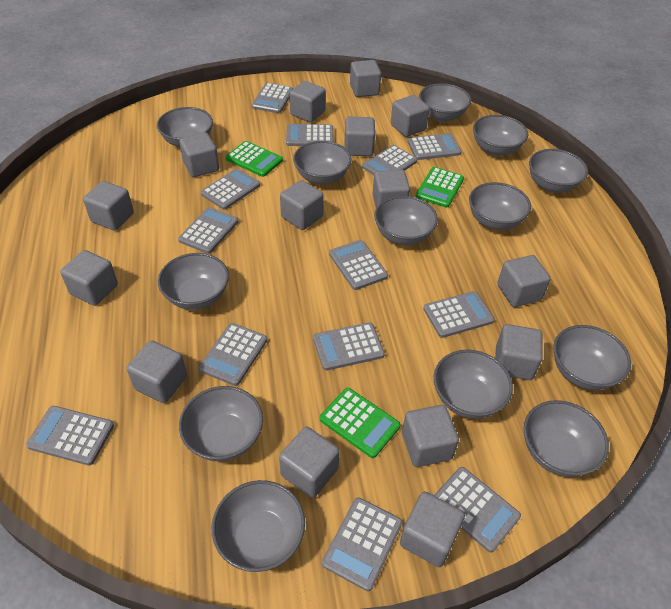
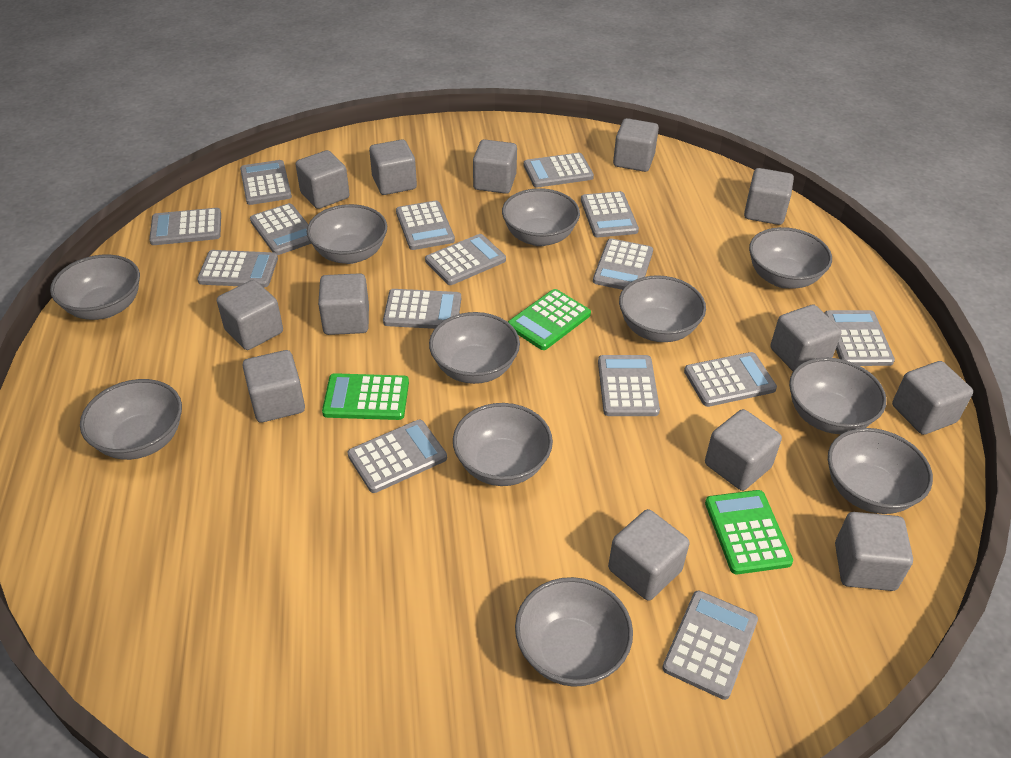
grey bowl: [157,107,213,147] [158,253,229,310] [179,386,263,462] [212,480,305,572] [293,141,352,185] [374,196,438,245] [419,83,471,122] [434,350,513,419] [469,182,531,230] [473,115,528,156] [523,400,609,477] [529,149,588,193] [553,325,631,390] = 13 -> [50,254,140,320] [80,379,182,460] [307,204,387,264] [429,312,520,384] [453,403,553,486] [502,188,580,246] [515,577,633,687] [619,275,706,342] [749,227,832,289] [789,358,887,434] [828,428,933,514] = 11
grey calculator: [26,406,114,466] [178,207,238,254] [199,323,267,386] [201,168,260,210] [252,83,293,113] [286,124,334,146] [313,322,385,371] [322,498,402,591] [329,240,388,290] [362,145,417,175] [407,133,462,160] [423,291,495,338] [434,467,521,552] = 13 -> [149,208,221,245] [197,250,278,287] [240,160,292,205] [250,203,312,255] [347,420,447,493] [383,289,461,329] [396,201,455,250] [425,234,506,285] [524,153,594,188] [581,191,639,237] [593,238,653,290] [598,355,660,416] [662,590,758,700] [684,352,777,407] [825,310,895,366] = 15
grey cube: [60,250,118,306] [83,181,134,231] [127,340,187,403] [179,132,219,177] [279,427,340,498] [280,180,324,230] [290,81,326,122] [345,117,375,156] [350,60,381,97] [372,170,410,208] [391,95,430,137] [400,492,465,567] [402,405,459,467] [495,324,542,380] [497,255,551,307] = 15 -> [217,280,283,350] [242,350,305,423] [296,150,350,209] [318,273,369,335] [369,139,417,195] [473,139,517,194] [608,509,689,601] [613,118,659,172] [705,409,782,491] [744,168,794,225] [770,305,842,371] [835,512,913,591] [892,361,973,435] = 13

